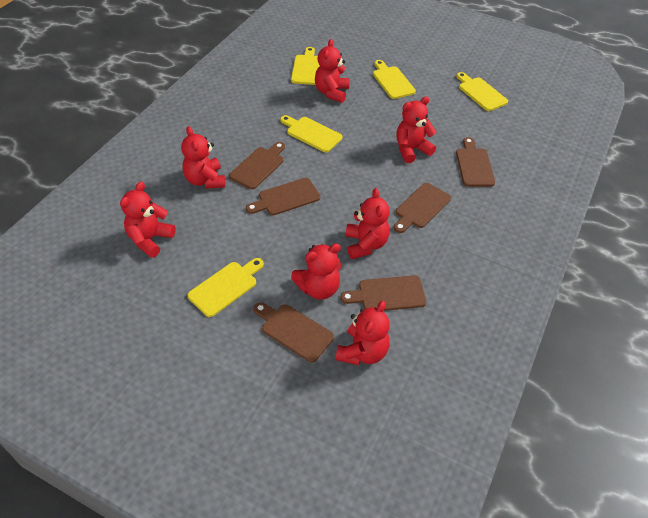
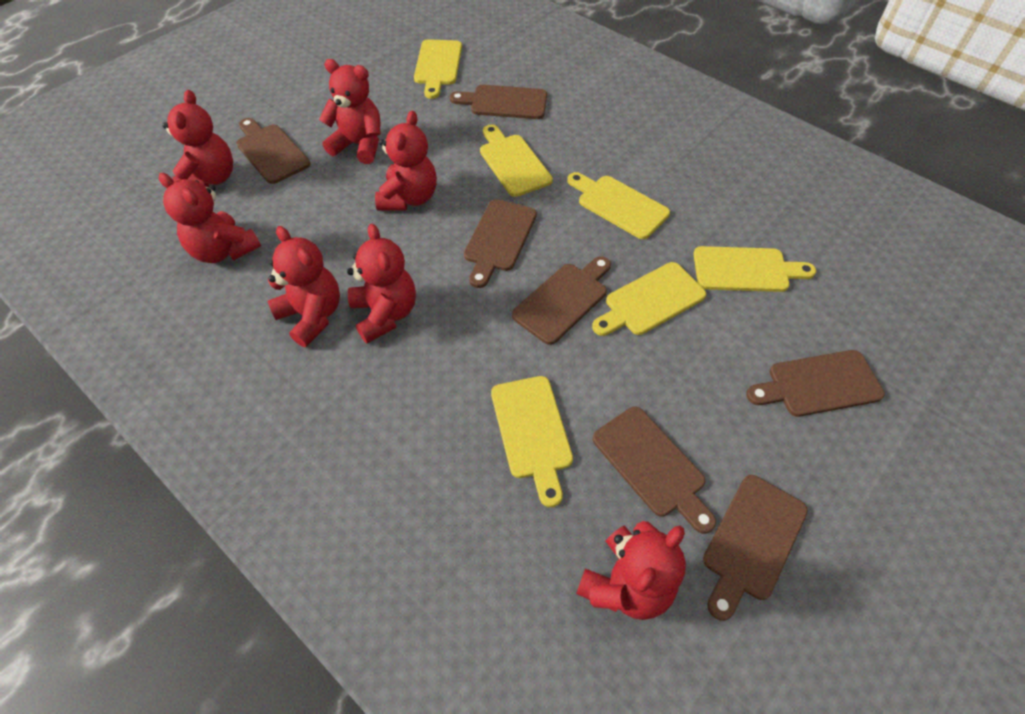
brown cutting board: [229,142,285,189] [246,178,320,215] [253,302,334,362] [341,275,426,311] [394,183,451,233] [456,137,495,187] = 6 -> [236,118,311,184] [450,85,547,119] [464,199,537,288] [512,256,611,345] [593,407,716,534] [703,475,808,621] [746,350,885,417] = 7
yellow cutting board: [187,258,264,317] [280,115,343,152] [291,47,320,85] [373,60,416,99] [456,72,508,111] = 5 -> [414,39,462,99] [480,124,553,197] [491,376,573,507] [567,172,670,239] [592,262,706,336] [693,246,816,292] = 6

